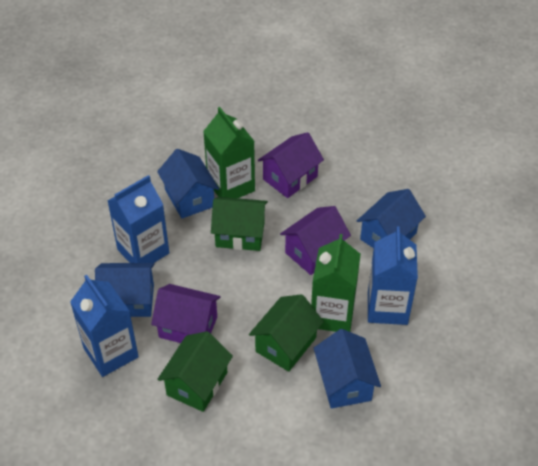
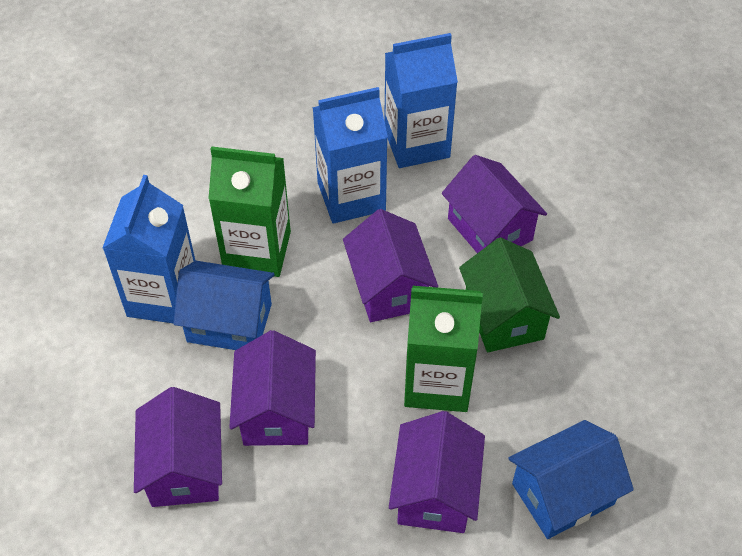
blue house: [95,263,155,317] [157,149,219,219] [314,329,381,409] [357,189,426,248] = 4 -> [173,261,275,350] [508,420,634,539] = 2
green house: [157,331,233,412] [211,197,268,251] [249,294,324,372] = 3 -> [459,237,560,352] = 1
purple house: [151,284,221,343] [258,132,324,198] [280,206,351,275] = 3 -> [134,387,222,507] [229,330,316,446] [343,209,438,322] [389,411,485,533] [442,155,547,253] = 5

